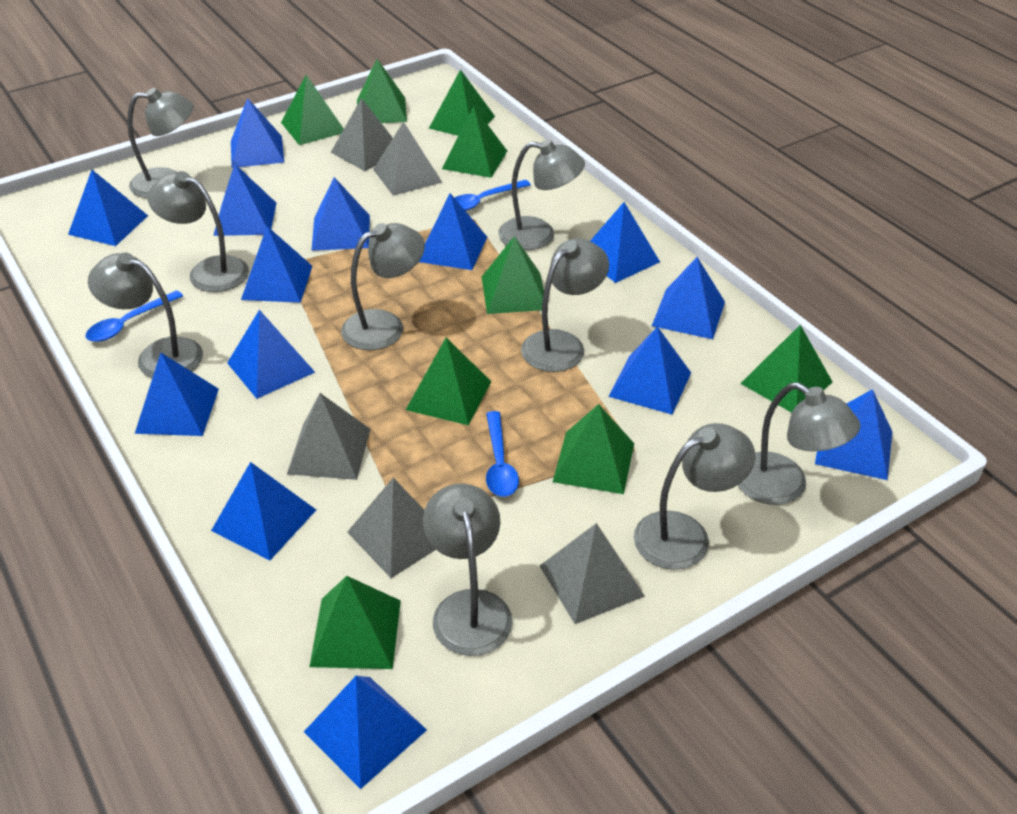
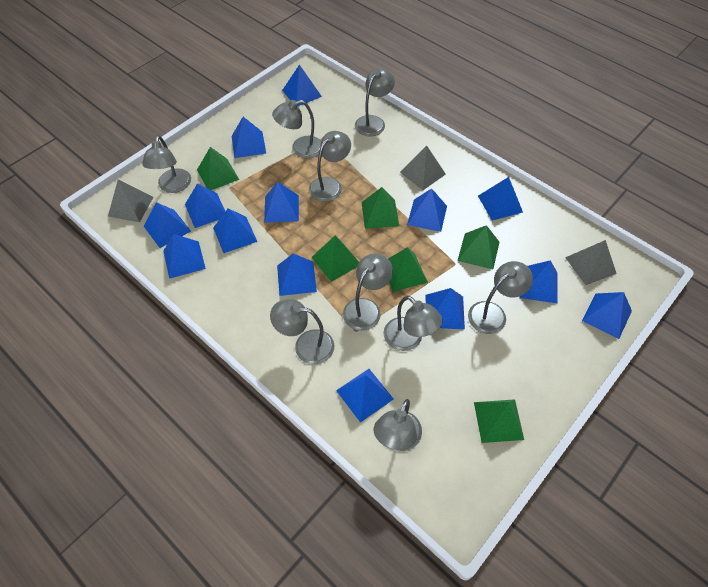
blue spoon: [86,290,183,342] [454,180,531,211] [486,411,519,497] = 3 -> none = 0
green pyramid: [281,75,344,145] [309,576,401,669] [357,59,407,123] [406,338,491,425] [429,69,495,136] [442,106,507,178] [482,236,544,314] [553,404,634,494] [740,325,832,413] = 9 -> [197,147,239,190] [312,235,359,282] [361,187,399,229] [388,247,428,292] [458,225,499,269] [474,399,524,443] = 6
grey pyramid: [287,393,370,480] [331,98,393,171] [347,478,436,578] [373,121,442,196] [540,523,645,624] = 5 -> [108,180,153,222] [400,145,446,190] [565,240,617,285] = 3

